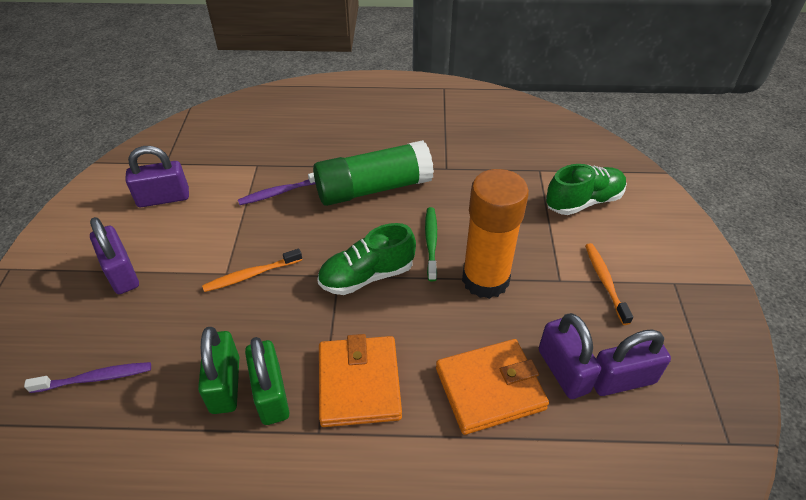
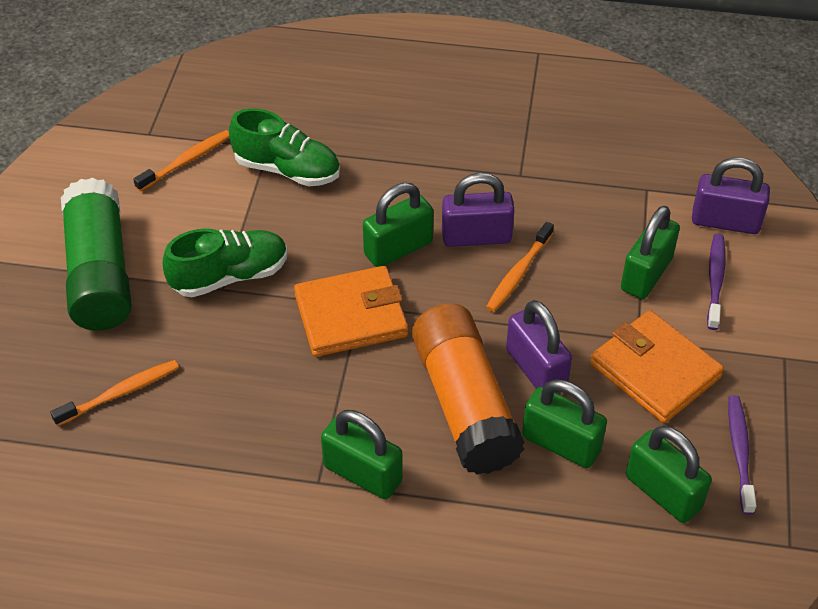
green padlock: [198,327,239,414] [245,337,290,425] = 2 -> [321,410,403,499] [363,183,433,267] [522,380,607,468] [621,206,680,299] [626,426,712,523] = 5
green toothbrush: [425,207,437,281] = 1 -> none = 0
orange toothbrush: [202,249,302,292] [585,243,633,325] = 2 -> [50,360,179,426] [133,130,229,192] [486,222,554,312] = 3
purple padlock: [90,217,139,294] [125,146,189,207] [539,313,601,399] [594,329,671,396] = 4 -> [442,173,515,247] [506,300,572,393] [692,157,770,234] = 3

